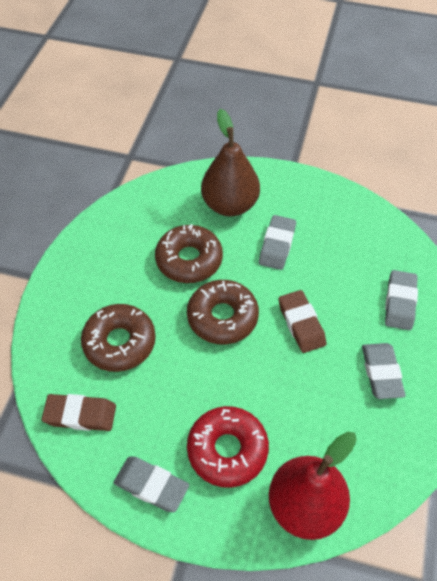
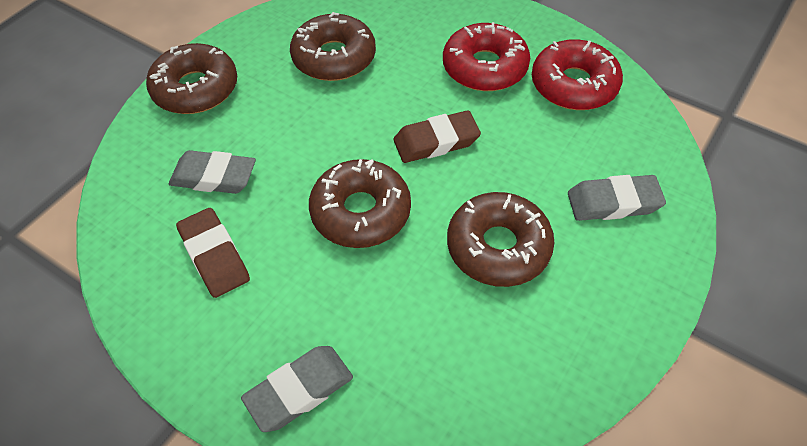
brown donut: [81,304,156,372] [155,224,223,283] [187,280,259,344] = 3 -> [146,43,237,114] [290,12,376,81] [309,159,411,248] [447,192,554,287] = 4
brown pear: [201,109,260,216] = 1 -> none = 0
grey eraser: [114,457,189,512] [259,215,296,270] [362,343,406,399] [385,270,418,330] = 4 -> [169,150,256,194] [241,346,353,432] [568,175,666,221] = 3
red donut: [187,406,269,488] = 1 -> [443,22,530,91] [532,39,623,110] = 2
red pear: [269,432,357,540] = 1 -> none = 0

